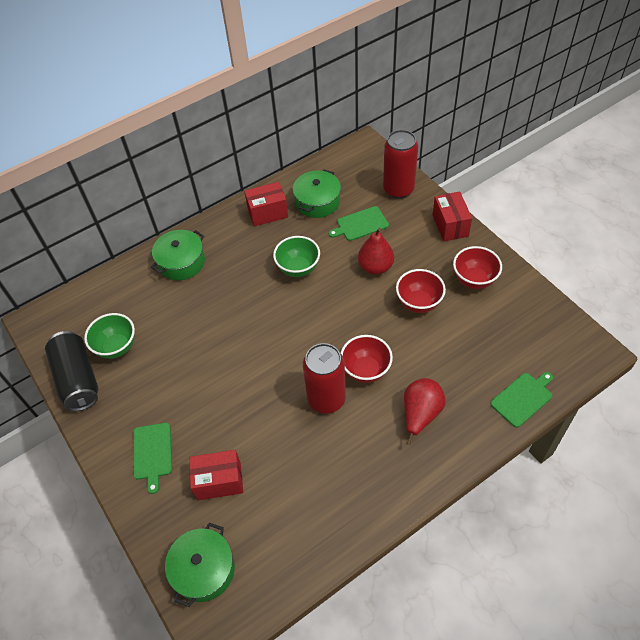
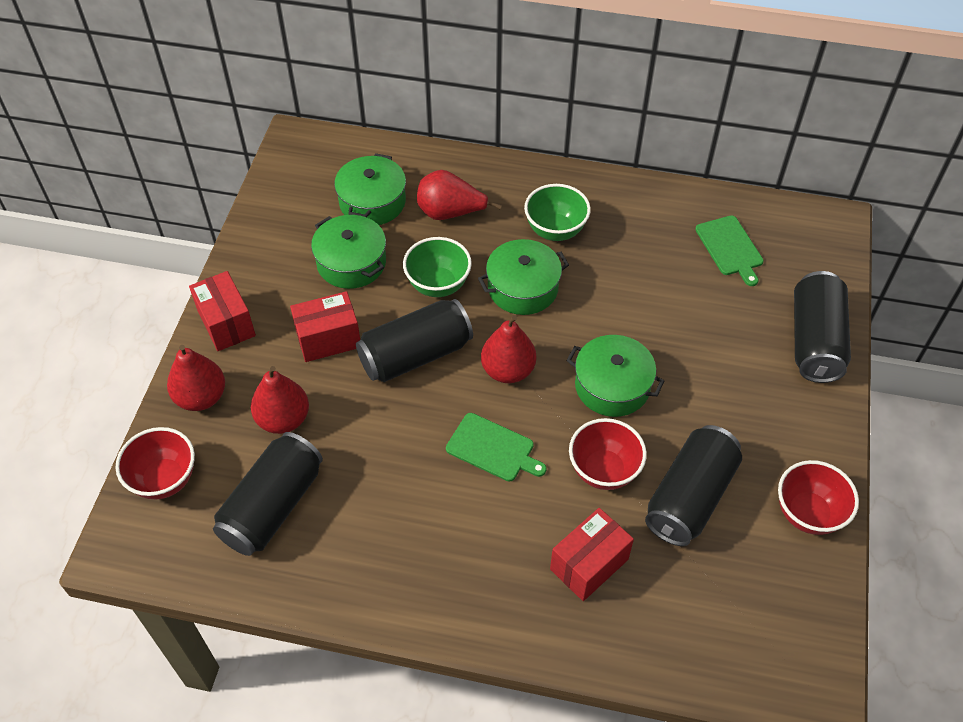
black can: [45,331,99,411] = 1 -> [213,432,323,556] [356,299,473,382] [645,425,742,546] [794,271,851,383] = 4
green cutting board: [133,423,172,494] [329,206,389,241] [490,372,553,428] = 3 -> [446,413,547,481] [695,215,764,286] = 2
green pot: [151,230,205,280] [165,523,235,607] [293,169,341,218] = 3 -> [311,215,386,289] [334,153,406,225] [478,239,569,315] [567,335,664,417] = 4
red can: [303,343,346,413] [383,130,418,199] = 2 -> none = 0
red pear: [358,228,394,275] [404,378,445,445] = 2 -> [167,345,225,411] [251,366,309,434] [417,170,502,220] [481,315,536,383] = 4

